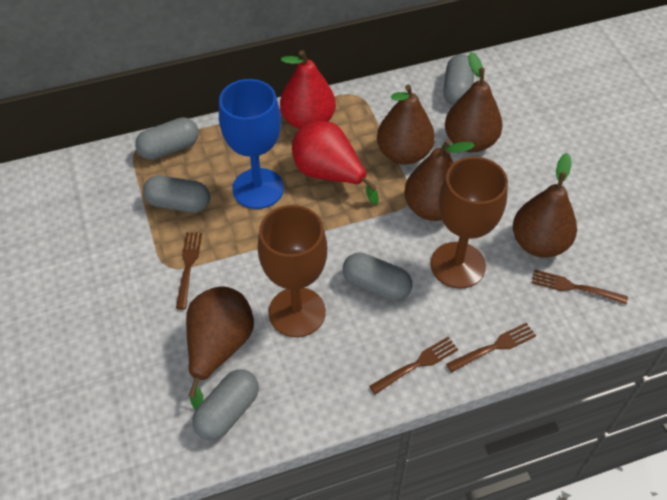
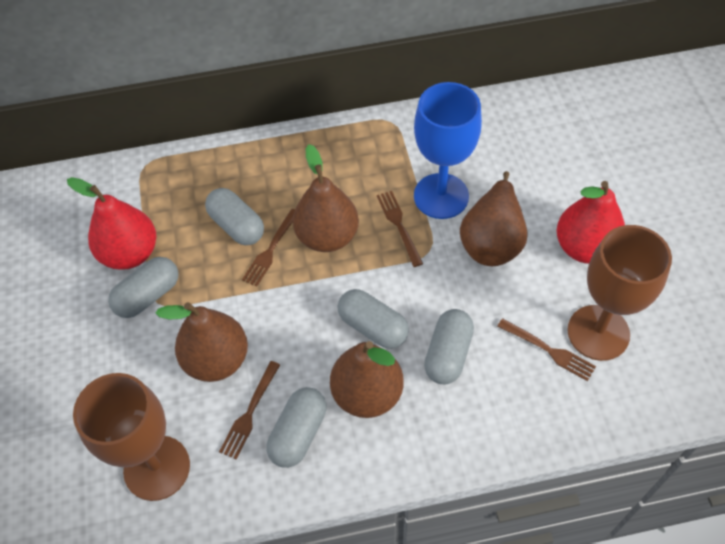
brown pear: [186,286,254,410] [377,85,435,165] [404,139,475,221] [445,52,503,152] [513,153,577,258] = 5 -> [155,302,248,382] [293,144,359,252] [330,341,404,418] [460,171,528,266] = 4

